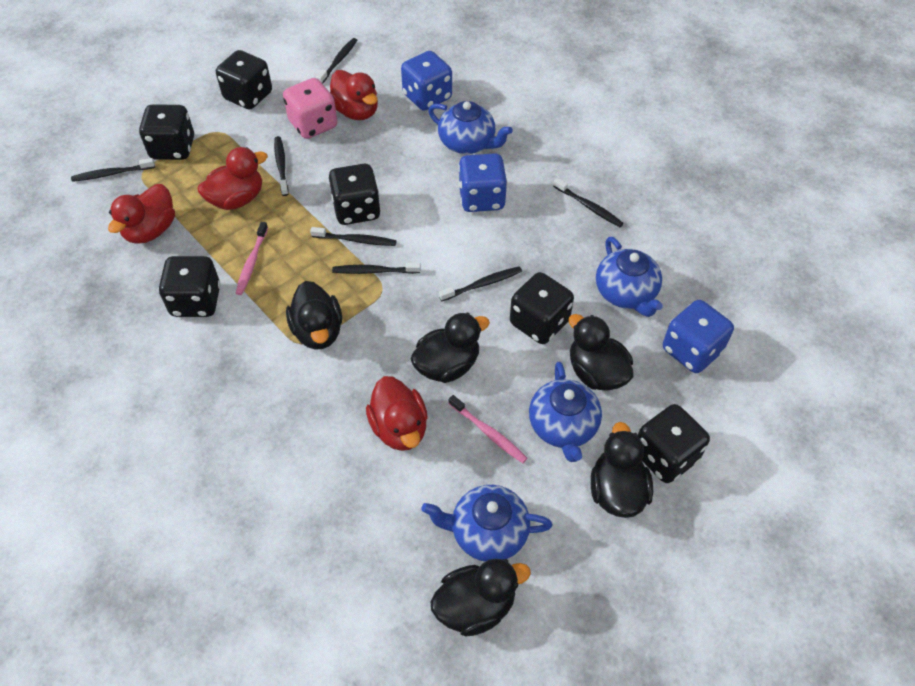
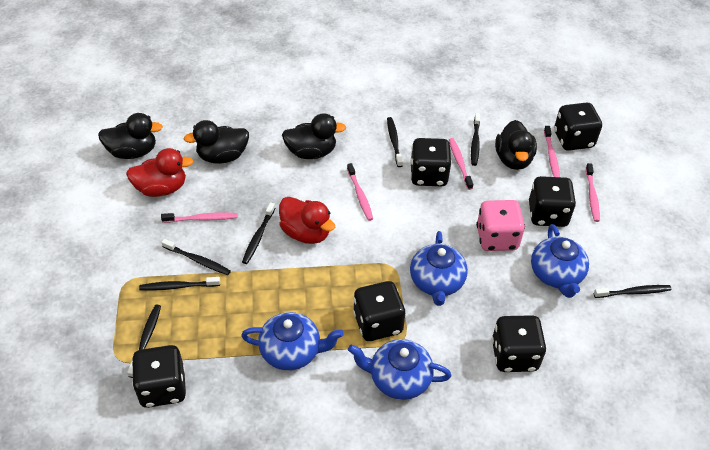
black duck: [286,281,342,350] [411,312,490,383] [430,559,531,637] [568,314,634,391] [591,422,653,518] = 5 -> [98,113,163,159] [184,120,249,164] [282,113,346,159] [495,120,537,170] = 4
blue dice: [401,51,452,111] [458,153,507,212] [663,300,734,373] = 3 -> none = 0
pink toothbrush: [235,222,268,295] [449,395,527,463] = 2 -> [161,212,237,223] [347,163,373,221] [449,138,473,190] [544,126,560,177] [586,163,600,222] = 5
red duck: [108,184,175,244] [197,147,268,210] [330,70,378,120] [366,376,428,451] = 4 -> [126,148,193,197] [279,197,335,244] = 2

